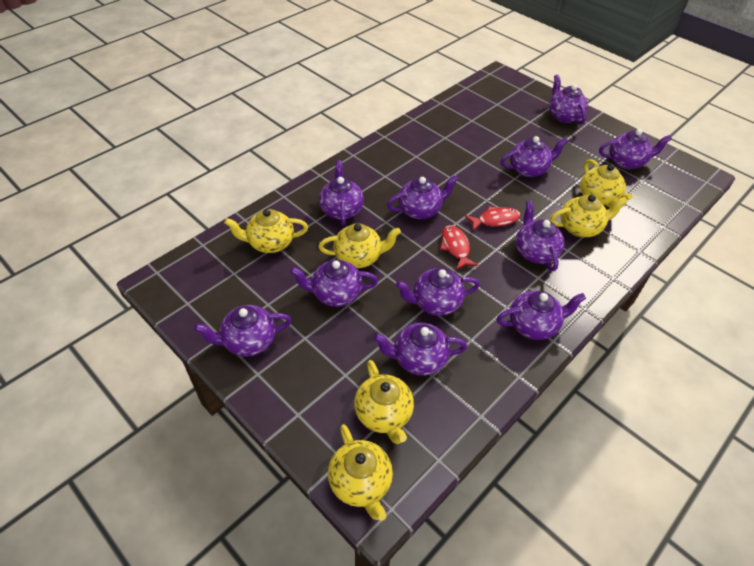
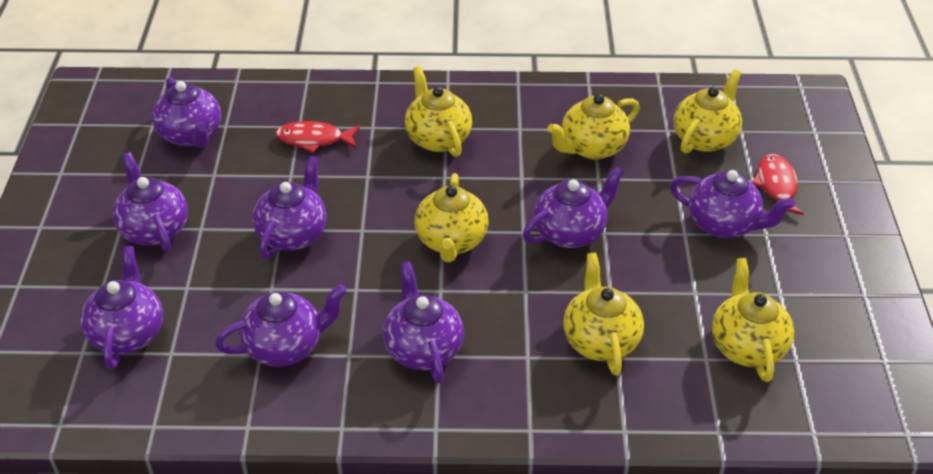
purple teapot: [194,305,291,357] [290,259,378,307] [319,160,364,226] [373,323,467,376] [387,175,458,219] [396,268,480,316] [497,291,586,340] [500,136,568,177] [516,201,565,271] [549,75,588,125] [599,129,672,170] = 11 -> [80,246,163,369] [112,152,188,252] [152,77,221,148] [215,284,347,367] [252,155,327,259] [383,261,464,383] [523,167,624,248] [670,170,795,238] = 8

